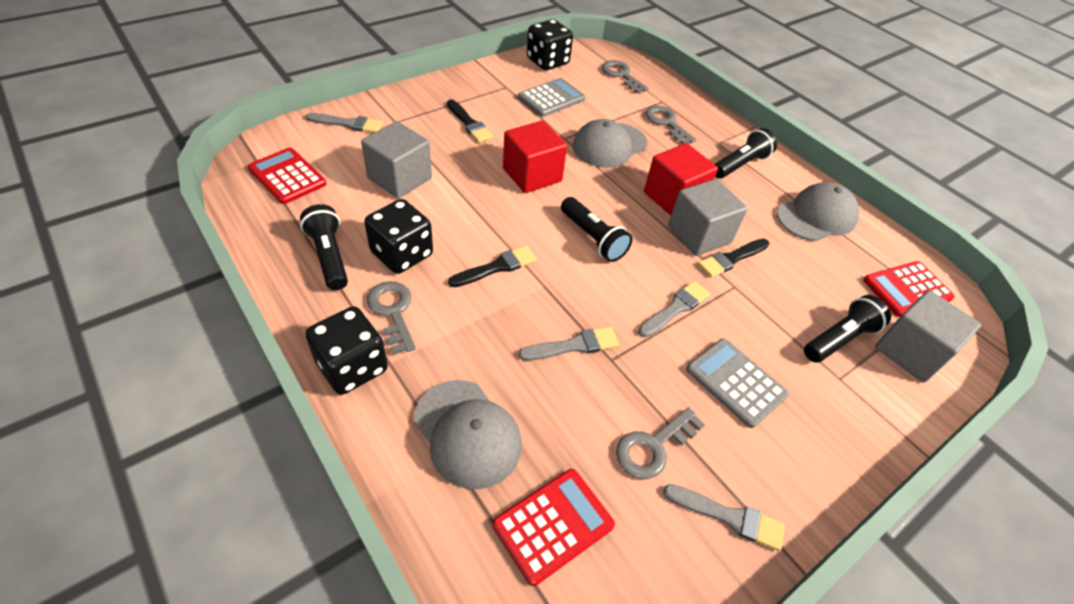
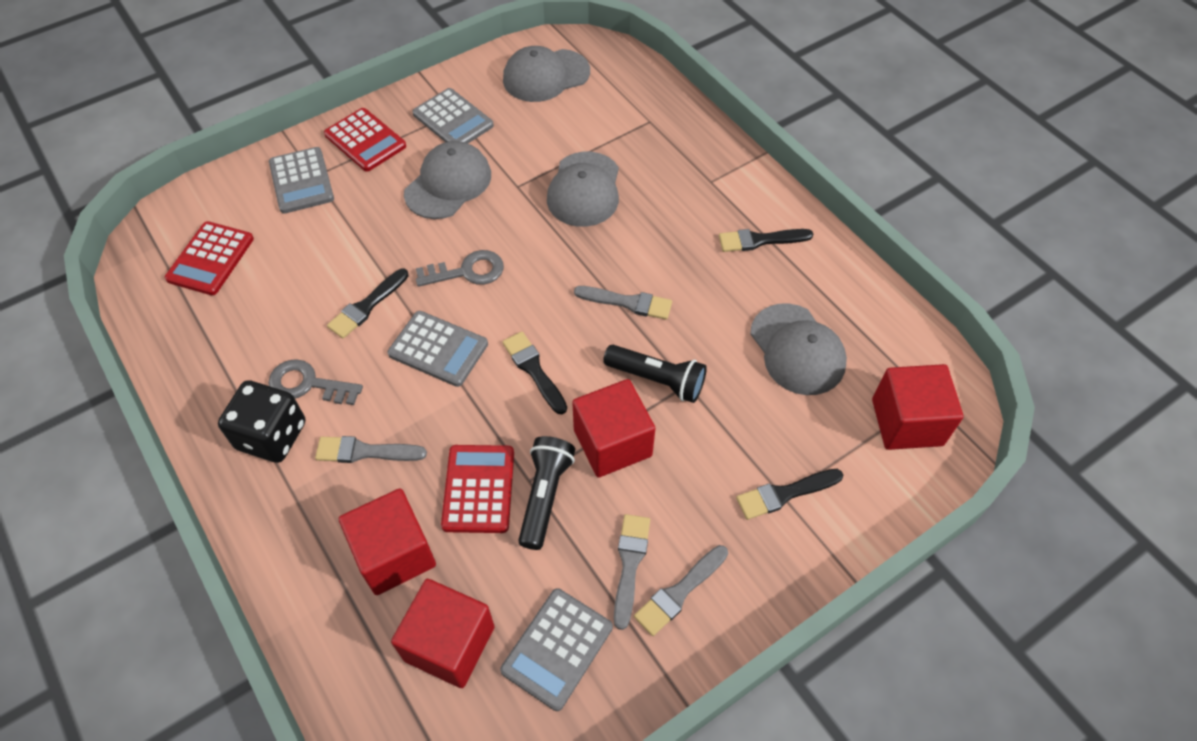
black brush: [447,99,493,142] [448,246,536,287] [698,238,769,277] = 3 -> [327,269,409,339] [502,332,567,414] [719,229,813,252] [736,469,843,520] = 4
black dice: [305,306,388,395] [364,199,433,274] [527,19,573,70] = 3 -> [218,380,305,463] = 1
black flashlight: [300,204,348,290] [561,197,632,262] [715,128,777,178] [804,295,891,363] = 4 -> [518,436,575,550] [603,345,707,403] = 2
grey calculator: [518,78,586,117] [686,338,789,428] = 2 -> [269,147,334,214] [388,311,488,387] [412,88,494,144] [500,588,613,711] = 4
grey cap: [414,380,522,489] [573,119,648,168] [776,182,859,241] = 3 -> [404,141,491,219] [503,46,590,102] [547,152,619,227] [750,303,847,395] = 4
grey cube: [361,121,432,199] [668,179,748,256] [875,290,981,383] = 3 -> none = 0
grey key: [367,281,416,355] [602,60,649,93] [616,407,705,479] [646,106,696,144] = 4 -> [268,359,363,405] [416,250,504,287] = 2
red cube: [503,121,567,193] [644,143,718,216] = 2 -> [339,489,436,595] [391,579,495,688] [572,379,655,478] [872,364,964,450] = 4

